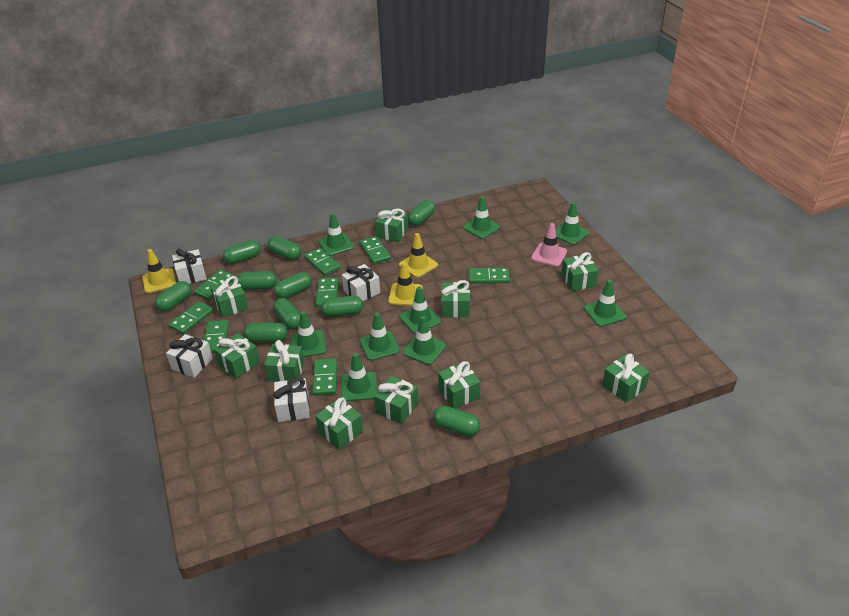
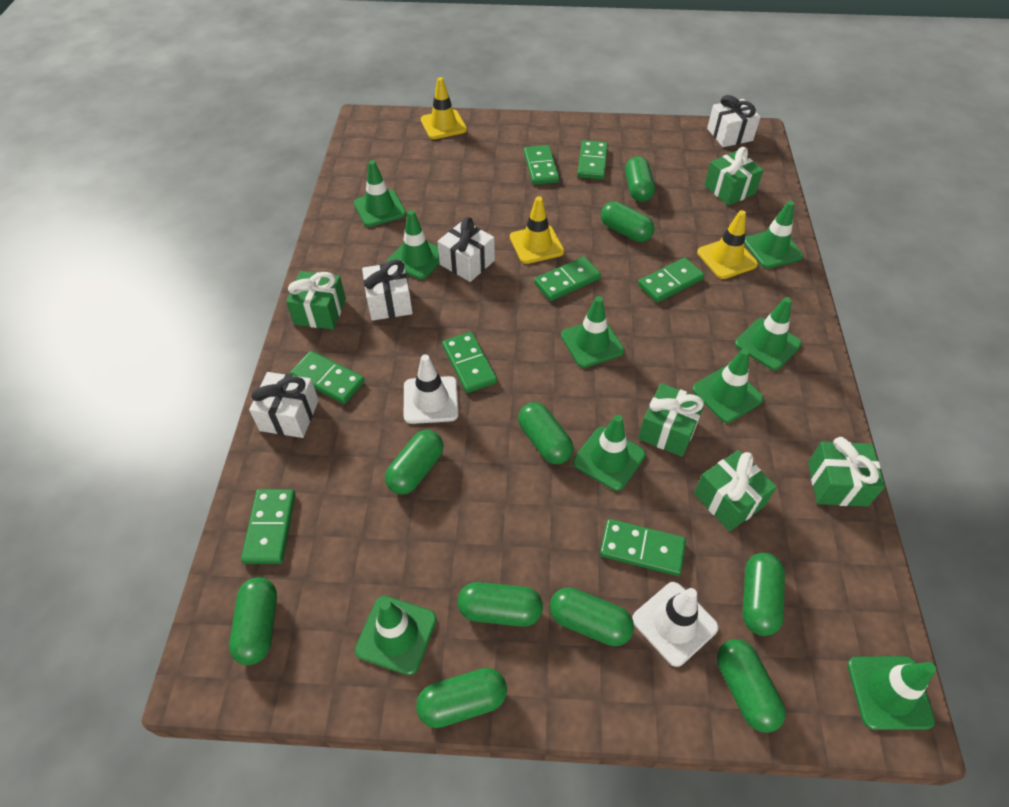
green gift: [210,276,248,318] [214,333,260,379] [264,340,305,382] [315,397,363,450] [374,376,418,424] [375,208,408,242] [438,361,480,408] [441,280,470,318] [561,252,598,291] [602,354,650,403] = 10 -> [286,271,346,330] [638,383,706,457] [694,450,777,531] [704,147,763,206] [808,437,885,507] = 5
pink traffic cone: [531,223,567,267] = 1 -> none = 0
white traffic cone: none = 0 -> [404,354,459,424] [632,582,719,667] = 2

